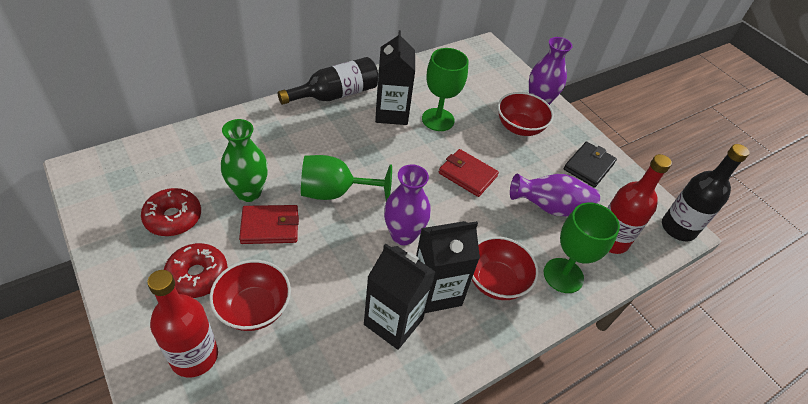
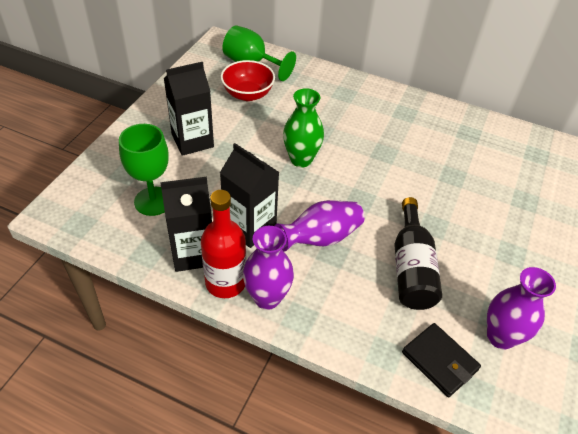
black bottle: [278,57,378,105] [662,144,750,241] = 2 -> [394,197,442,310] = 1
green goblet: [301,155,392,201] [422,48,468,131] [544,203,620,293] = 3 -> [119,124,169,216] [222,26,296,81] = 2
red bottle: [147,270,218,377] [608,154,672,254] = 2 -> [201,190,246,298] = 1
red bowl: [209,260,291,331] [472,236,539,300] [498,92,554,136] = 3 -> [221,60,275,101] = 1
red donut: [141,188,201,236] [164,243,228,298] = 2 -> none = 0
red wallet: [239,205,299,244] [439,149,499,197] = 2 -> none = 0

